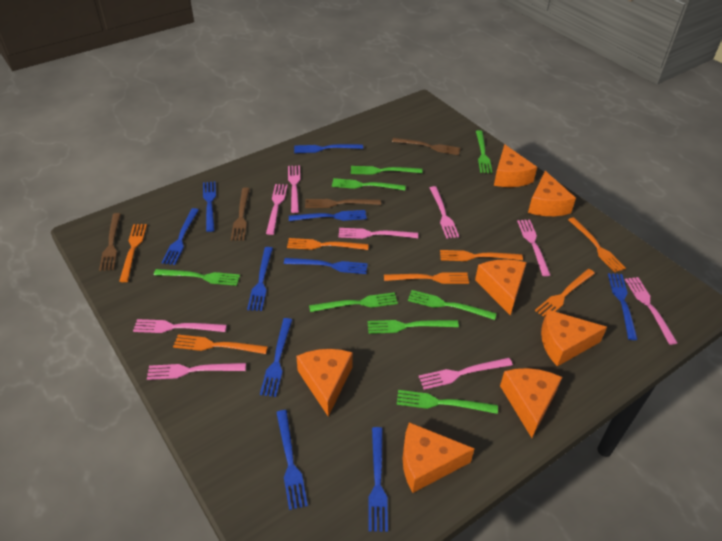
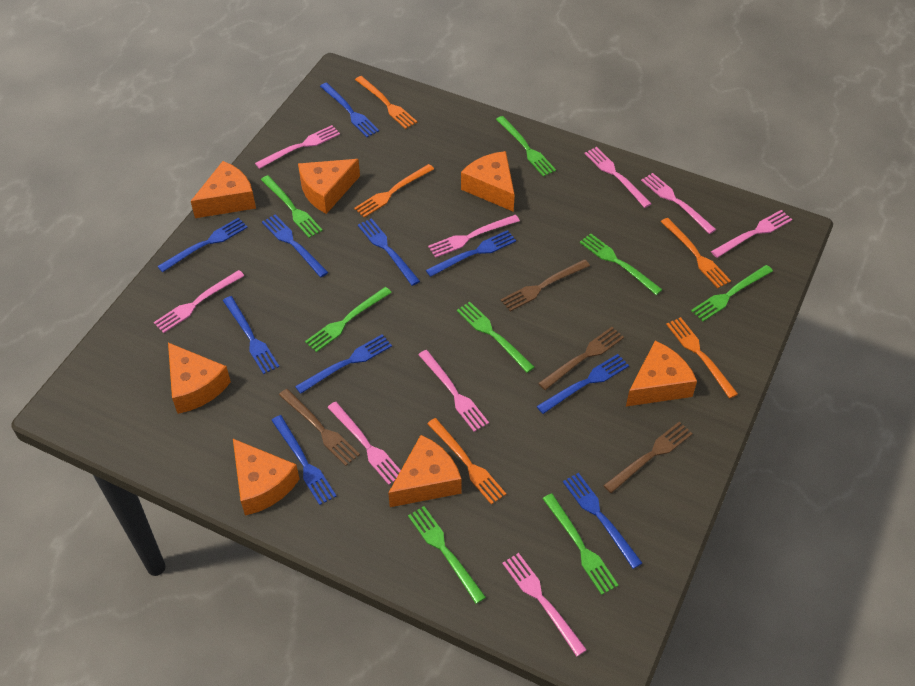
orange fork: [119,224,147,282] [173,335,268,354] [287,238,369,250] [384,273,469,284] [440,250,523,261] [535,269,595,317] [568,217,626,273] = 7 -> [354,164,434,218] [355,76,417,129] [427,418,506,505] [661,218,731,288] [666,317,738,398] = 5

